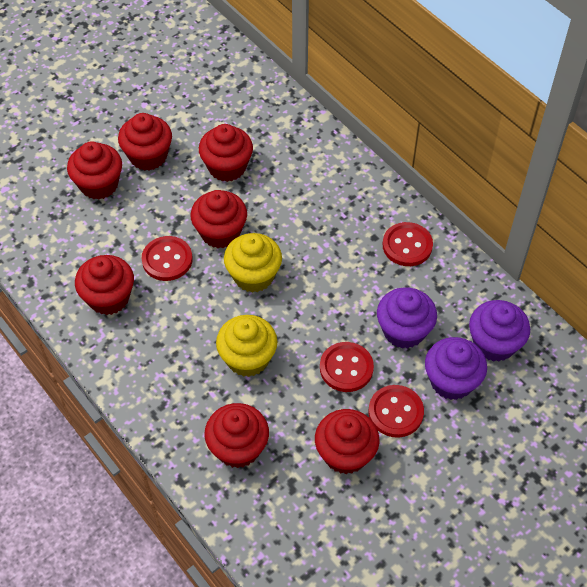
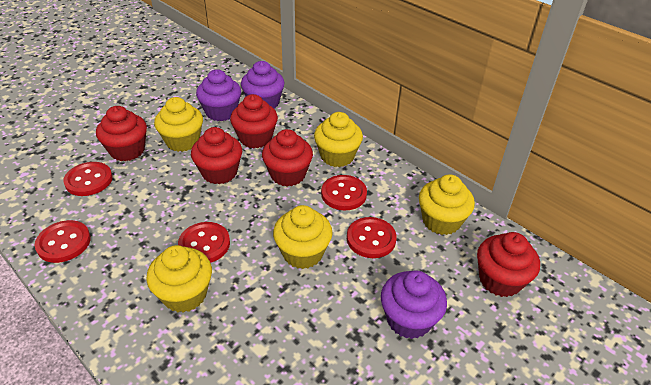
red button: [142,236,193,281] [320,342,374,392] [368,385,424,438] [383,222,433,266] = 4 -> [35,220,91,263] [63,162,113,196] [178,222,230,263] [321,175,367,210] [347,217,397,258] = 5
red cupcake: [67,141,122,200] [75,255,134,315] [118,113,172,171] [190,190,247,248] [199,124,253,182] [204,403,269,468] [315,409,380,474] = 7 -> [96,106,147,161] [191,127,242,184] [230,94,278,149] [262,129,313,186] [477,232,540,297] = 5
yellow cupcake: [216,315,278,377] [224,233,282,293] = 2 -> [146,245,212,313] [154,97,203,152] [273,205,332,269] [314,112,363,167] [419,174,475,235] = 5

